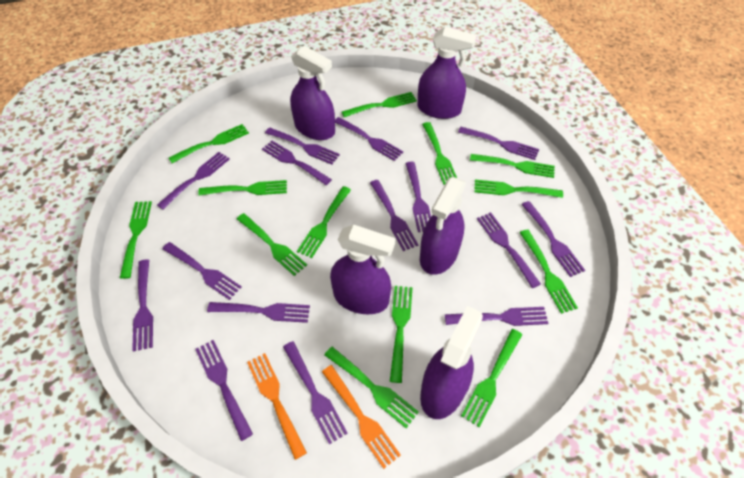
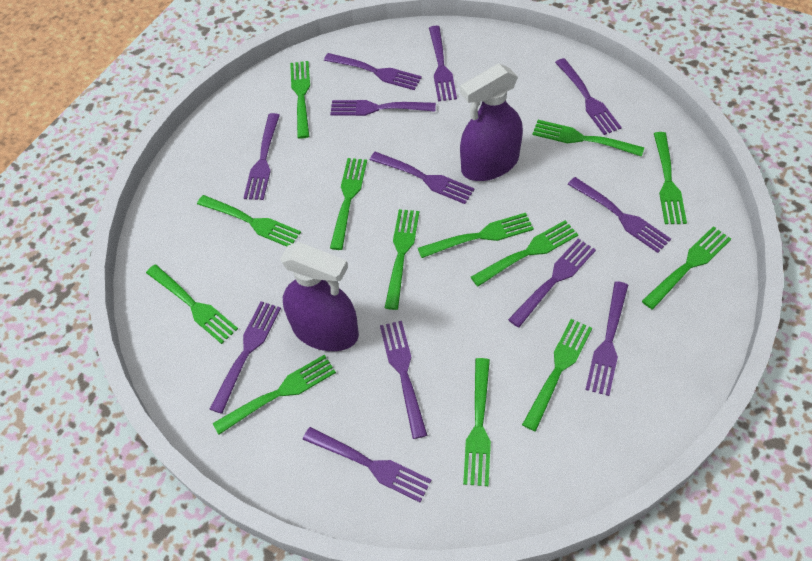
orange fork: [247,353,307,460] [322,365,401,469] = 2 -> none = 0
purple fork: [132,260,153,352] [157,152,230,209] [162,242,242,300] [195,340,253,441] [207,302,310,323] [262,141,332,185] [265,127,340,165] [283,341,348,445] [335,117,403,161] [370,180,418,251] [405,162,431,232] [445,307,548,326] [458,127,539,160] [477,212,541,288] [521,201,585,277] = 15 -> [210,301,281,414] [243,113,280,200] [303,427,431,502] [324,53,422,90] [330,100,436,116] [370,152,475,204] [380,321,427,439] [429,26,457,102] [508,239,596,328] [555,58,622,135] [568,177,671,253] [585,281,628,396] = 12
purple spray bottle: [290,46,335,140] [330,224,396,314] [417,27,476,119] [420,177,466,275] [420,306,483,419] = 5 -> [280,242,359,351] [460,63,523,181] = 2

